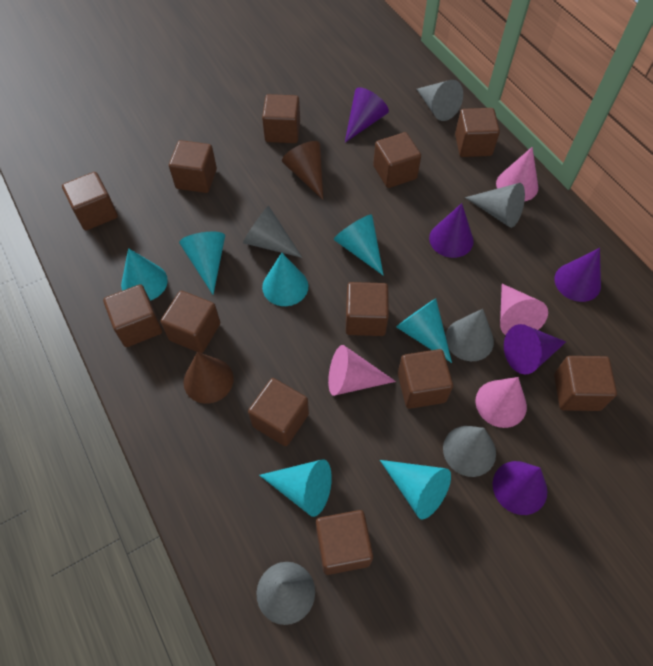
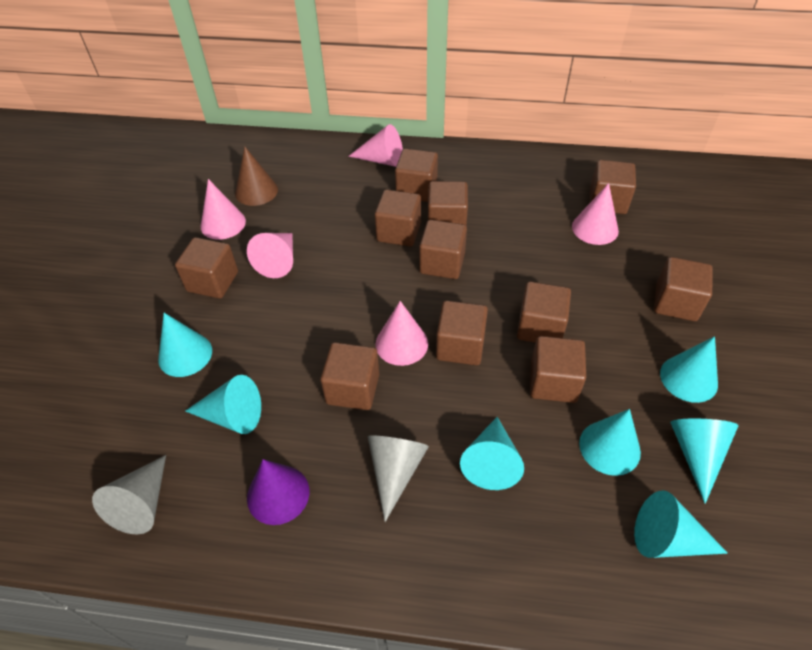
brown cone: [183,352,234,404] [282,141,323,200] = 2 -> [235,147,278,206] = 1
brown cube: [62,172,118,230] [103,284,162,347] [160,291,220,353] [169,140,217,193] [248,378,309,446] [262,94,300,143] [316,510,373,575] [346,282,389,336] [373,132,421,188] [398,349,453,409] [455,108,500,157] [554,356,617,411] = 12 -> [175,237,238,299] [320,342,379,410] [375,190,421,247] [395,149,438,202] [419,220,467,279] [428,181,468,226] [436,301,488,366] [517,281,571,343] [530,336,586,403] [590,160,636,214] [654,257,713,321] = 11
grey cone: [243,206,303,258] [256,562,315,625] [417,80,463,121] [443,426,496,477] [446,309,494,361] [465,183,525,228] = 6 -> [92,455,166,534] [368,435,429,522] = 2
pink cone: [328,345,396,396] [475,377,527,428] [496,147,538,201] [500,284,548,335] = 4 -> [201,179,246,240] [247,233,293,278] [348,124,403,167] [375,301,428,366] [572,183,619,245] = 5
purple cone: [345,87,389,143] [429,203,474,258] [493,461,547,515] [504,324,566,374] [554,248,601,302] = 5 -> [247,459,309,525] = 1

